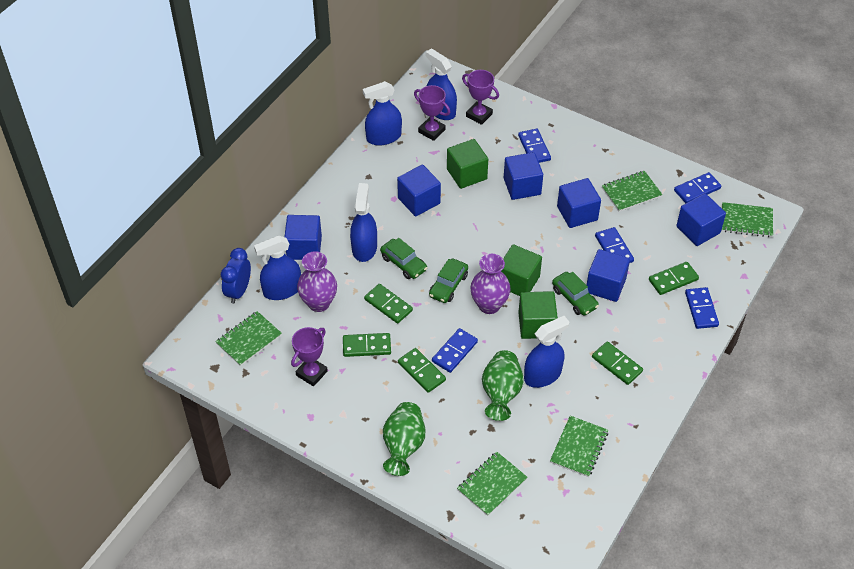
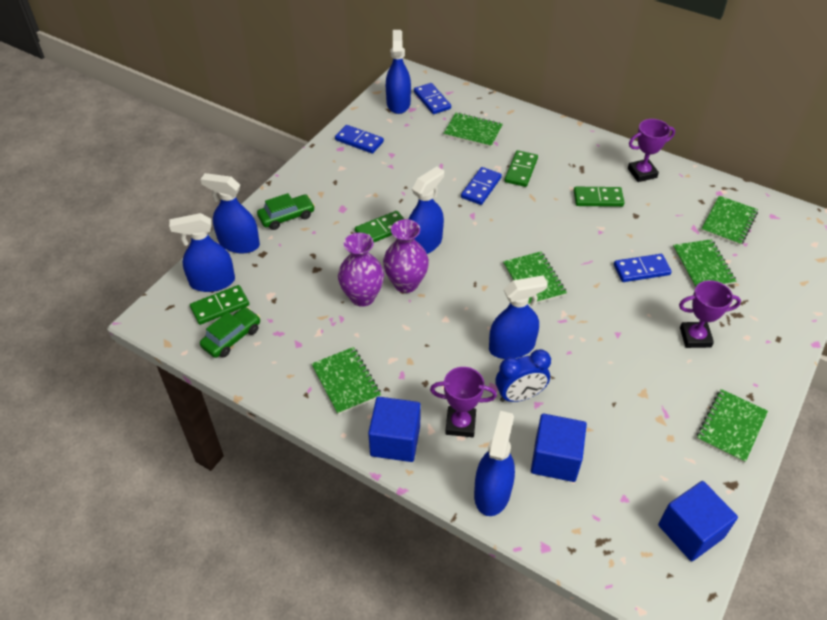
blue cube: [284,215,322,260] [397,164,441,217] [504,152,543,200] [557,178,601,228] [587,249,630,302] [676,193,726,246] = 6 -> [368,397,421,462] [531,413,587,482] [658,481,738,561] = 3
blue domino: [432,328,478,373] [518,128,551,163] [595,227,634,263] [674,172,721,203] [685,287,719,329] = 5 -> [335,125,384,154] [414,83,451,114] [461,167,502,205] [614,254,672,282] = 4
blue spray bottle: [254,236,301,300] [350,183,377,262] [363,81,402,146] [426,48,457,120] [524,316,569,388] = 5 -> [169,213,235,292] [200,173,260,253] [386,30,411,114] [409,166,444,254] [474,411,515,516] [489,275,548,359] = 6
green car: [380,238,427,279] [429,259,468,303] [552,272,599,316] = 3 -> [200,307,260,358] [257,193,315,230] = 2
green cube: [447,139,488,189] [501,244,542,296] [518,291,558,339] = 3 -> none = 0
green domino: [343,333,391,357] [364,284,413,324] [398,348,446,393] [592,341,643,385] [649,262,699,295] = 5 -> [190,285,249,325] [355,211,404,242] [505,150,538,187] [574,187,624,207] = 4
green notebook: [215,311,282,366] [457,452,527,516] [550,416,608,477] [602,171,663,212] [721,202,773,237] = 5 -> [312,347,381,415] [443,112,503,148] [503,252,567,306] [673,239,737,288] [696,389,768,463] [701,196,758,246] = 6
green vase: [383,402,425,476] [482,350,524,421] = 2 -> none = 0

